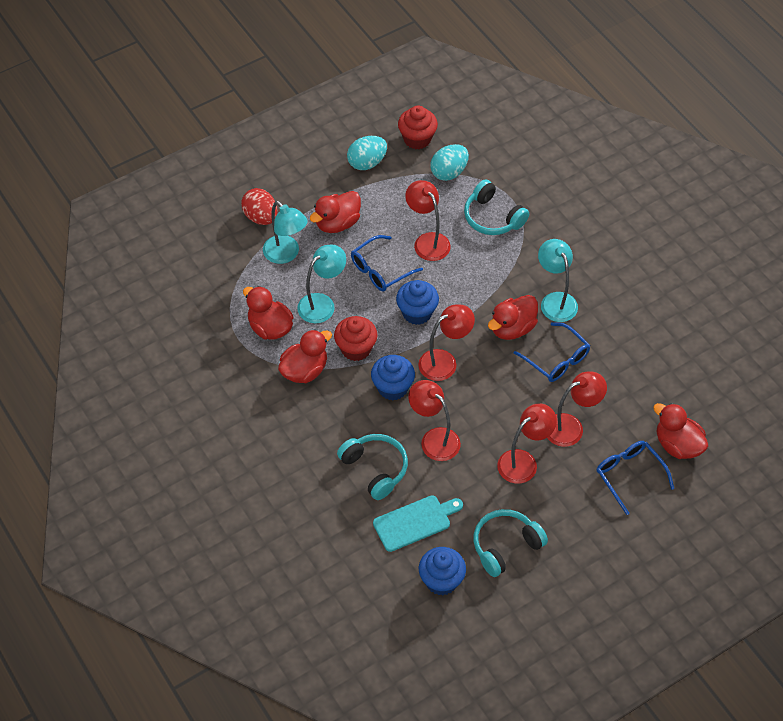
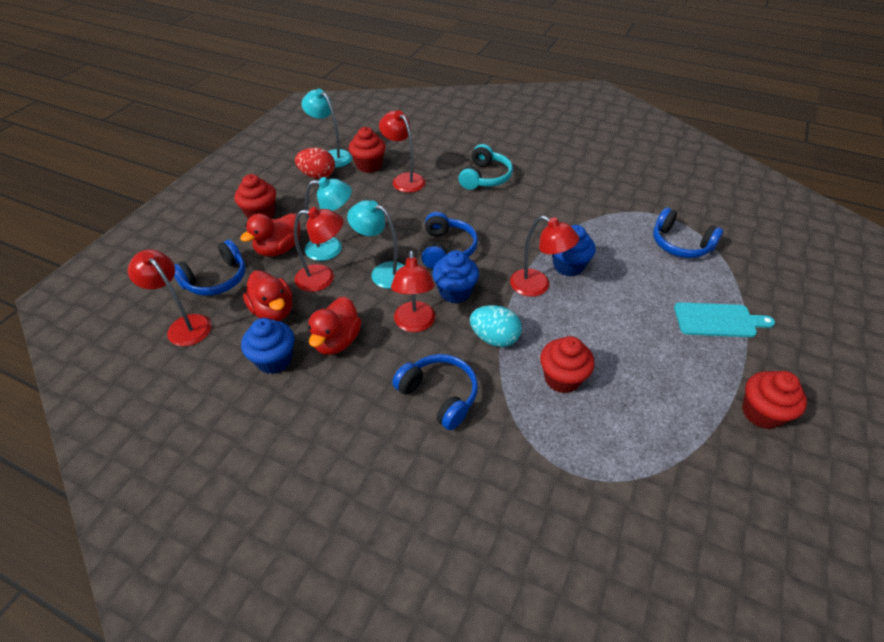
blue glasses: [351,235,423,292] [514,322,590,382] [596,441,674,515] = 3 -> none = 0
blue headphones: none = 0 -> [174,240,246,296] [392,354,478,430] [421,212,478,269] [653,208,723,258] = 4
red cupcake: [334,316,378,361] [398,106,438,149] = 2 -> [234,174,276,219] [349,127,386,173] [540,336,595,393] [742,371,807,429] = 4
red duck: [243,286,293,340] [278,329,332,383] [310,191,361,233] [488,295,538,340] [653,403,708,459] = 5 -> [240,213,300,257] [243,270,293,321] [308,296,361,355] = 3
turquoise egg: [347,136,387,170] [430,144,469,181] = 2 -> [470,305,522,347] = 1
turquoise headphones: [337,434,408,500] [464,179,529,235] [473,509,548,577] = 3 -> [459,144,513,190] = 1

